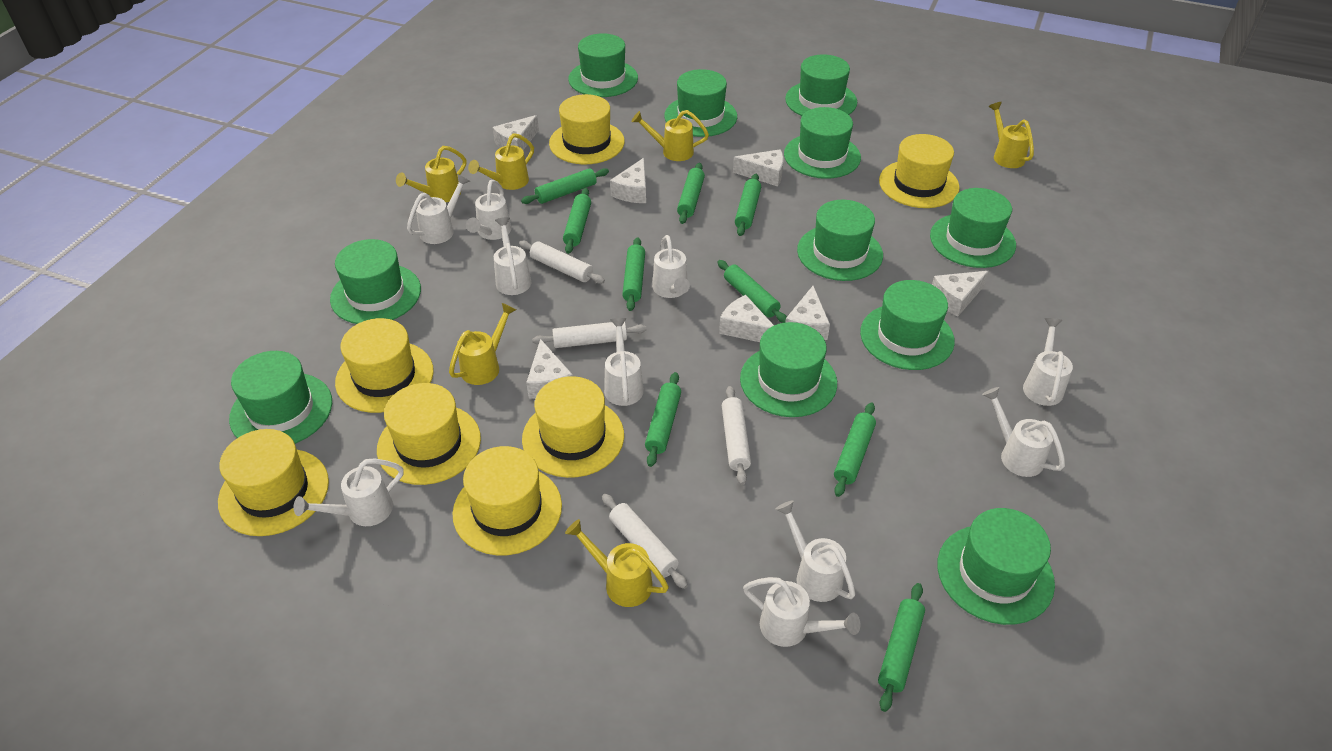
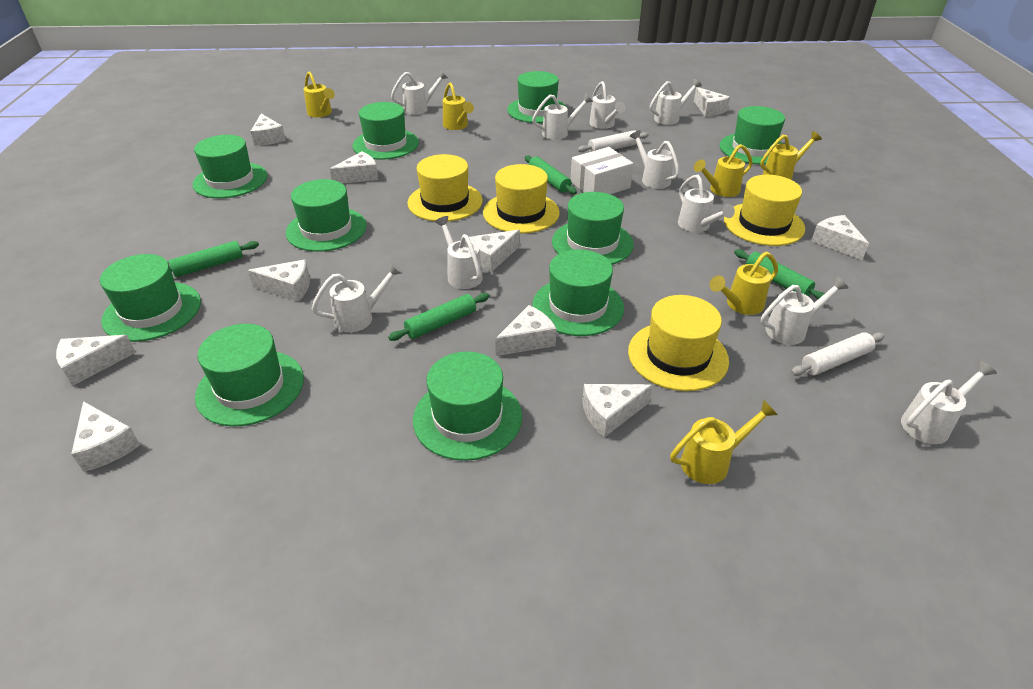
green hat: [229,351,332,444] [330,239,421,324] [568,33,638,97] [664,69,737,137] [740,322,837,417] [784,107,861,179] [785,54,857,116] [797,200,883,281] [860,280,955,370] [930,188,1016,268] [937,508,1055,625] = 11 -> [100,254,201,342] [193,135,267,198] [195,324,304,427] [286,179,367,252] [353,102,419,160] [413,352,522,461] [507,71,566,123] [533,250,624,336] [552,192,634,265] [719,106,785,164] = 10
green rolling pin: [521,168,609,204] [563,188,591,254] [622,237,645,311] [645,372,681,467] [677,163,705,224] [718,260,787,323] [735,174,761,236] [834,402,876,497] [878,583,925,712] = 9 -> [169,241,259,277] [388,293,489,341] [525,156,577,194] [734,249,825,299] = 4
white box: none = 0 -> [571,147,633,194] = 1
white cheese: [493,115,539,150] [526,339,573,399] [610,158,646,203] [719,295,774,342] [733,149,784,186] [785,286,830,340] [932,271,989,316] = 7 -> [56,335,136,386] [71,401,140,472] [248,260,310,301] [251,113,286,146] [330,152,378,184] [469,230,520,272] [495,305,556,356] [582,384,653,437] [694,87,730,117] [811,215,869,260] = 10
white rolling pin: [519,241,605,284] [532,322,647,348] [602,494,688,589] [722,386,751,485] = 4 -> [577,130,649,152] [791,332,885,376] = 2
yellow hat: [218,429,329,536] [335,318,434,413] [377,383,481,485] [452,446,562,555] [522,376,624,478] [549,94,625,164] [879,134,959,208] = 7 -> [407,154,483,222] [483,164,560,234] [628,295,729,391] [724,175,805,246] = 4

